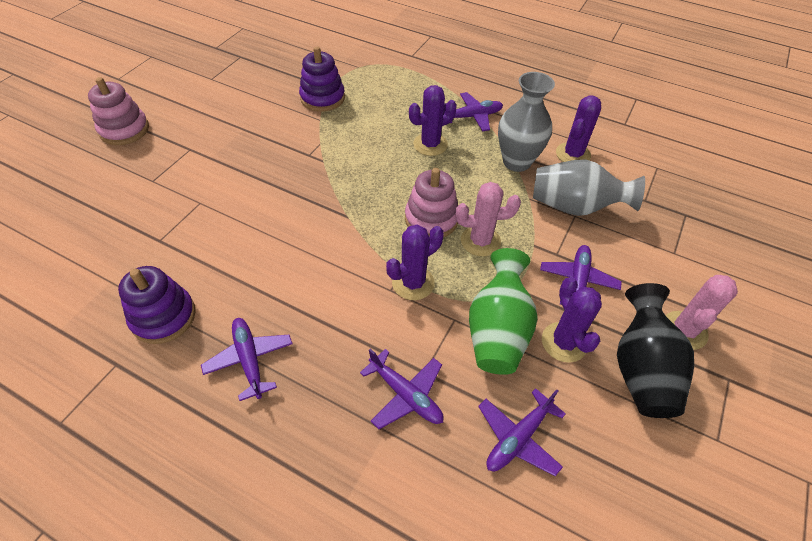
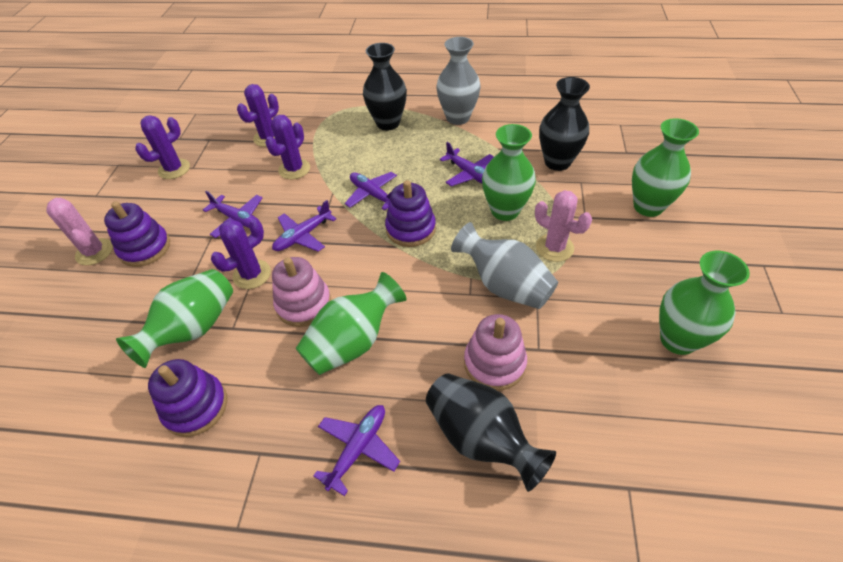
black vase: [617,283,694,418] = 1 -> [363,43,407,131] [426,374,556,492] [539,77,590,171] = 3
green vase: [469,248,538,375] = 1 -> [116,269,233,368] [296,272,406,375] [482,124,536,221] [632,118,699,217] [659,251,750,355] = 5
purple stacking toy: [118,266,196,344] [299,46,345,112] = 2 -> [104,201,170,267] [148,359,227,437] [385,180,436,247] = 3

